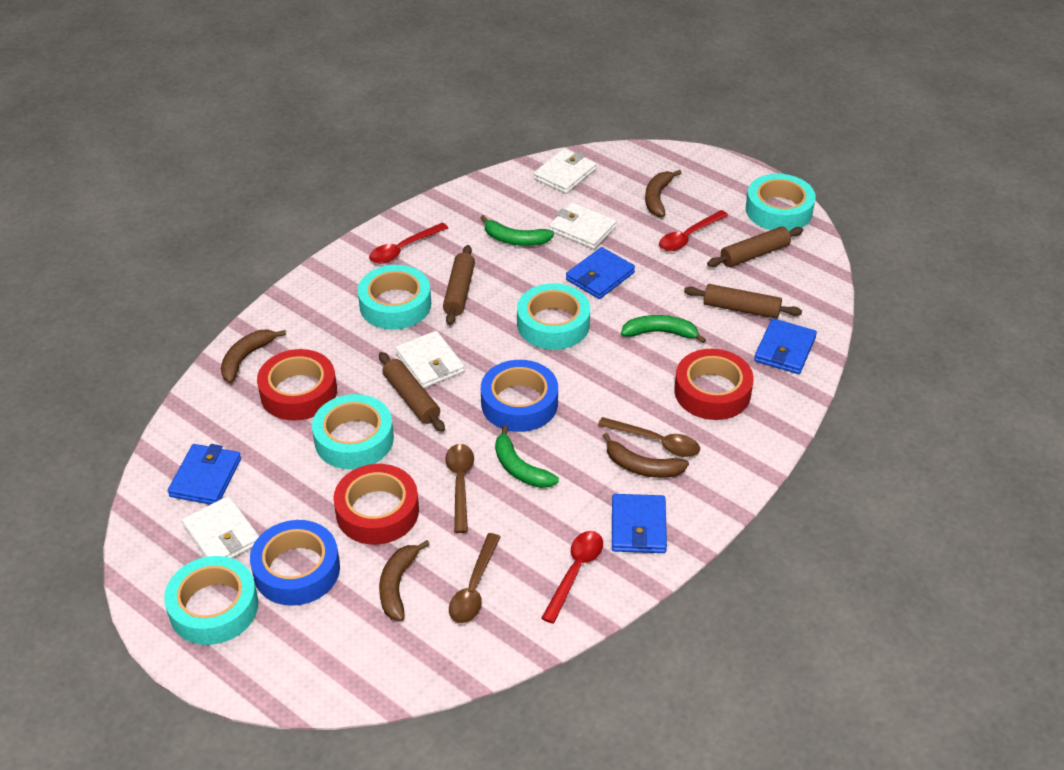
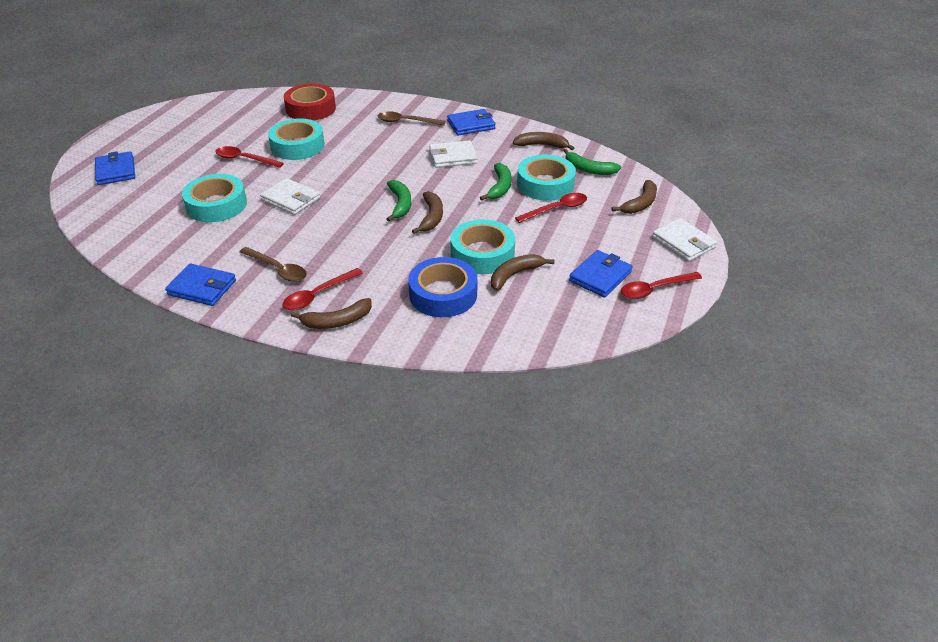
blue tape: [250,520,340,606] [481,360,558,432] = 2 -> [408,257,477,317] = 1
brown banana: [221,329,286,383] [379,540,430,621] [603,433,689,478] [645,170,682,217] = 4 -> [291,298,372,329] [412,191,443,234] [491,254,555,291] [513,132,574,150] [612,180,657,214] = 5
brown rolling pin: [379,352,445,432] [443,245,475,325] [684,284,802,319] [707,226,803,267] = 4 -> none = 0
brown spoon: [445,444,474,533] [449,533,500,623] [598,417,700,457] = 3 -> [240,247,307,282] [378,111,445,126] = 2
red spoon: [369,222,448,264] [541,531,603,623] [659,210,728,251] = 3 -> [215,146,284,168] [283,268,363,311] [515,193,587,223] [621,272,702,299] = 4
red tape: [257,349,337,421] [333,464,419,545] [674,349,754,420] = 3 -> [284,84,336,120] = 1
turquoise tape: [164,556,258,645] [312,394,394,469] [358,265,431,330] [517,283,590,350] [746,174,816,231] = 5 -> [182,174,247,222] [268,118,325,160] [450,219,515,274] [517,155,576,201] = 4
white wallet: [182,496,259,558] [395,331,465,388] [534,149,596,194] [549,203,617,249] = 4 -> [260,178,320,215] [429,140,478,168] [652,218,717,261] = 3

